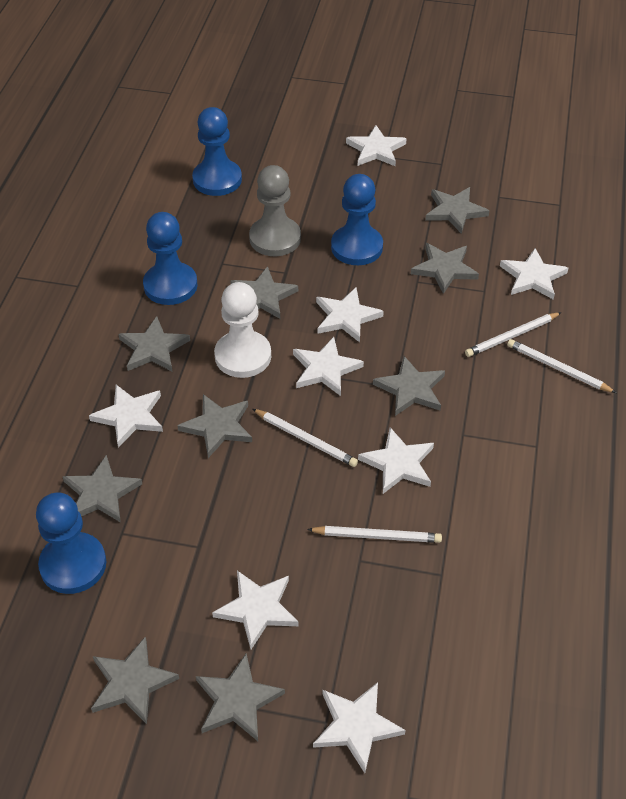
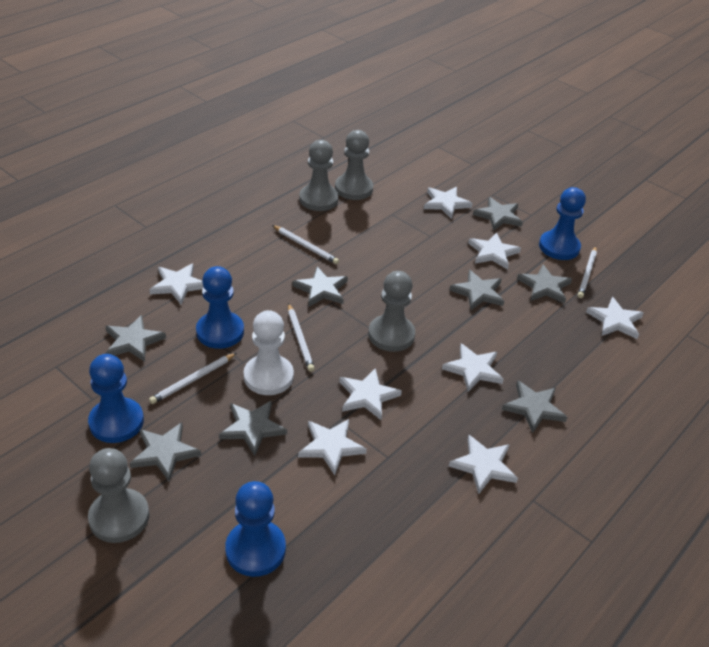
grey pawn: [249,165,301,256] = 1 -> [88,448,149,543] [299,140,339,211] [335,130,373,200] [368,271,415,352] = 4
grey star: [63,455,142,523] [91,637,179,724] [118,316,190,372] [177,394,252,458] [196,654,285,741] [230,266,298,319] [373,356,445,416] [411,243,479,294] [425,187,489,234] = 9 -> [106,315,166,362] [130,422,201,482] [219,401,287,456] [292,266,348,307] [450,270,504,310] [473,197,523,231] [502,380,567,433] [517,264,572,304] = 8

